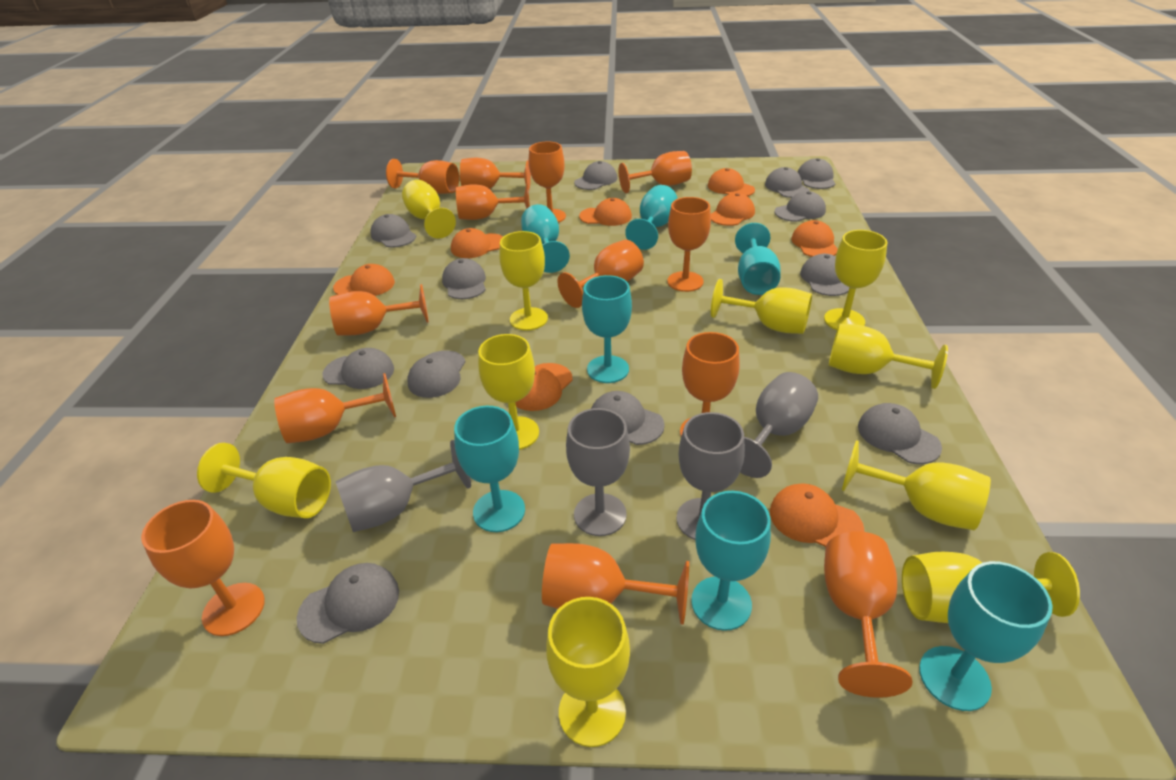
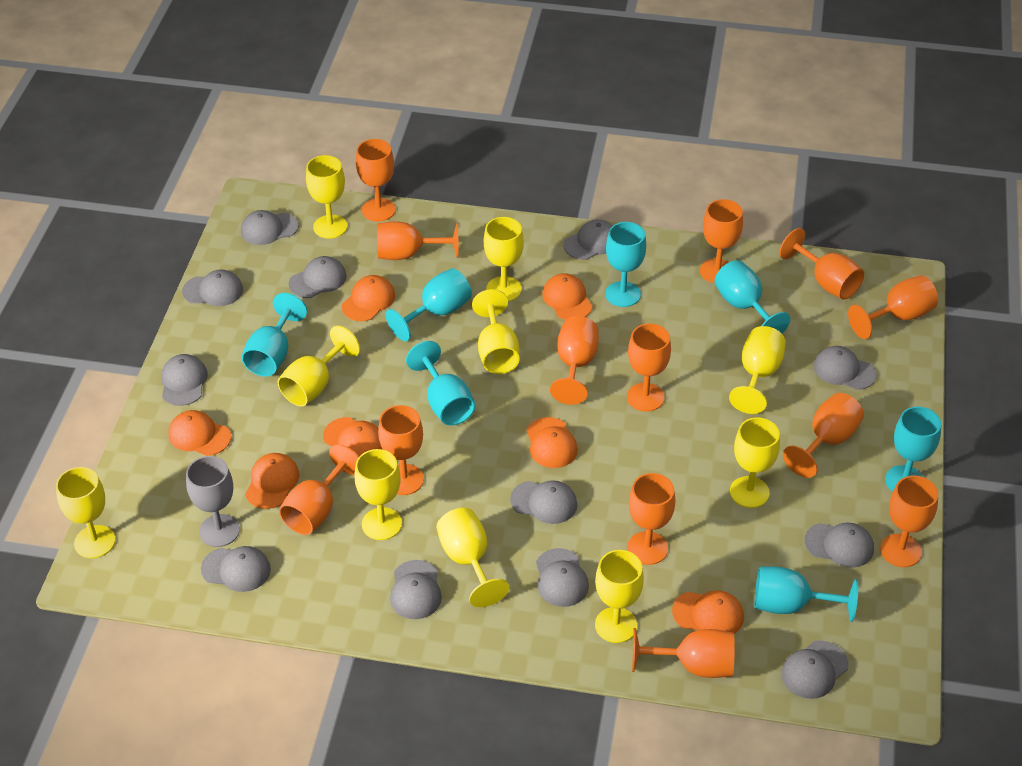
grey goblet: [335,440,471,532] [566,408,630,536] [676,412,745,540] [740,372,818,478] = 4 -> [186,456,240,547] = 1
orange cap: [333,264,395,296] [451,228,503,258] [515,363,573,411] [579,198,632,226] [708,168,755,196] [711,193,755,226] [770,483,865,547] [791,220,838,257] = 8 -> [168,410,231,456] [245,453,299,509] [323,417,383,456] [342,275,395,321] [526,417,578,468] [542,273,593,320] [672,590,744,634] = 7

